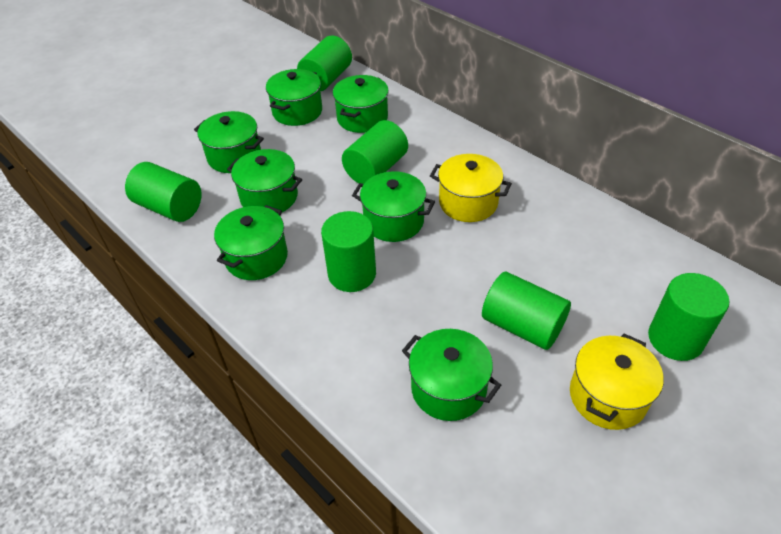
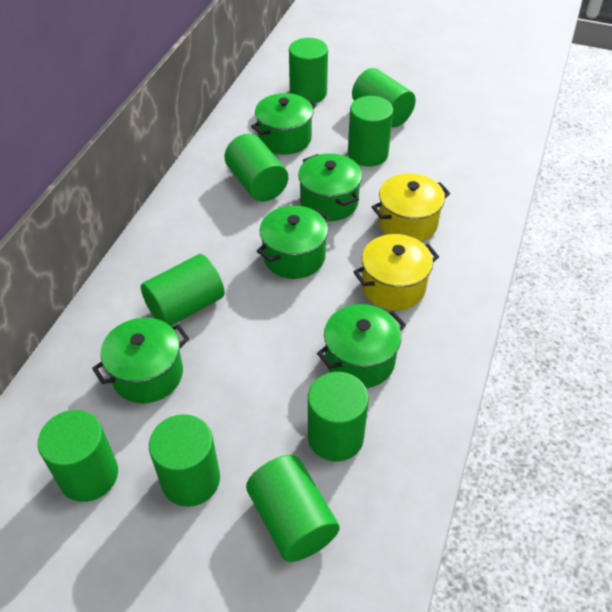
green cylinder: [125,162,202,222] [297,36,352,91] [321,211,376,292] [342,120,408,184] [482,272,571,350] [648,273,729,361] = 6 -> [38,410,118,502] [141,254,225,326] [149,414,220,507] [224,134,288,202] [246,455,340,562] [289,38,328,103] [308,372,369,461] [348,96,393,167] [352,68,416,127] = 9
green pot: [194,111,264,173] [214,205,288,280] [227,149,302,212] [266,69,322,126] [333,75,389,133] [352,171,435,242] [402,329,501,421] = 7 -> [92,318,190,403] [251,93,317,155] [257,205,330,279] [298,153,362,221] [317,304,406,388] = 5

